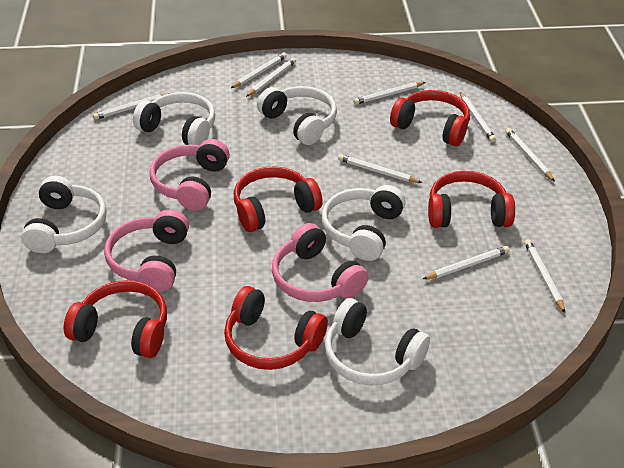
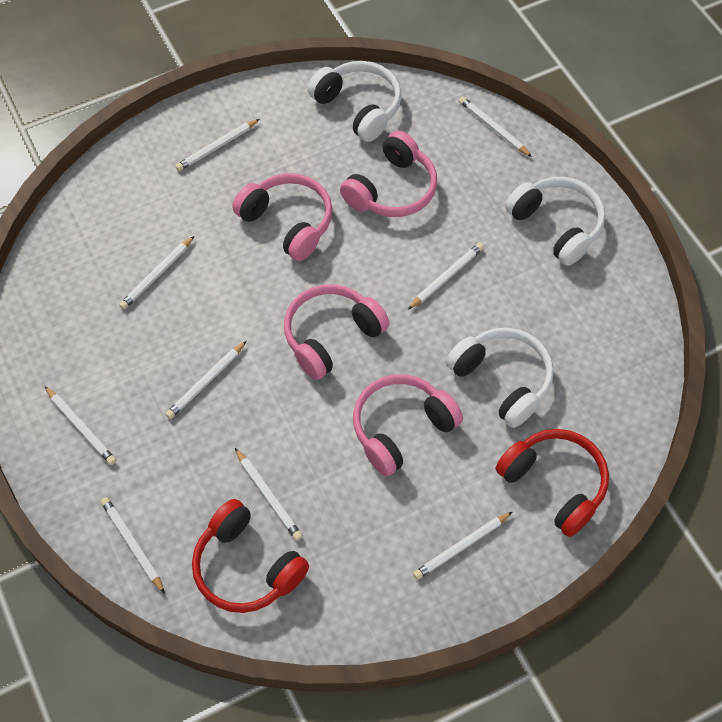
pink headphones: [104,209,189,292] [150,139,230,211] [272,223,369,302] = 3 -> [233,173,332,261] [284,284,389,380] [340,131,437,217] [353,374,463,476] = 4
red headphones: [64,280,167,358] [224,286,328,370] [234,166,323,232] [390,90,470,146] [428,171,515,228] = 5 -> [192,499,309,613] [496,429,609,537] = 2
white headphones: [21,176,107,253] [133,92,215,145] [257,86,337,145] [321,185,406,261] [325,298,430,386] = 5 -> [308,61,402,142] [446,328,554,428] [505,177,605,266] = 3

